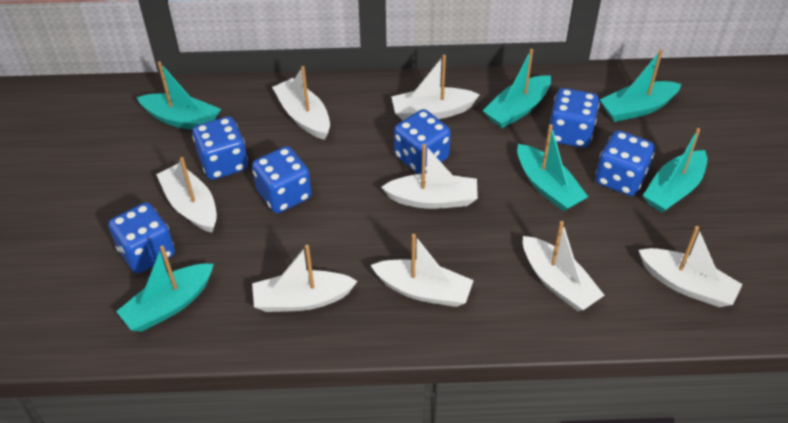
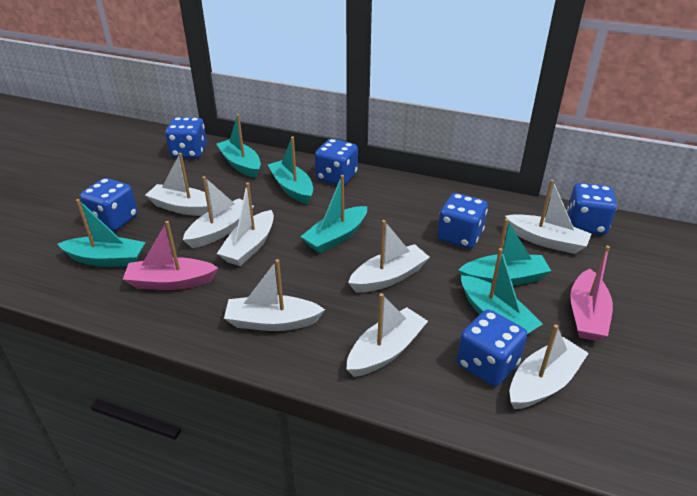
pink boat: none = 0 -> [123,221,218,290] [570,246,613,341] = 2

